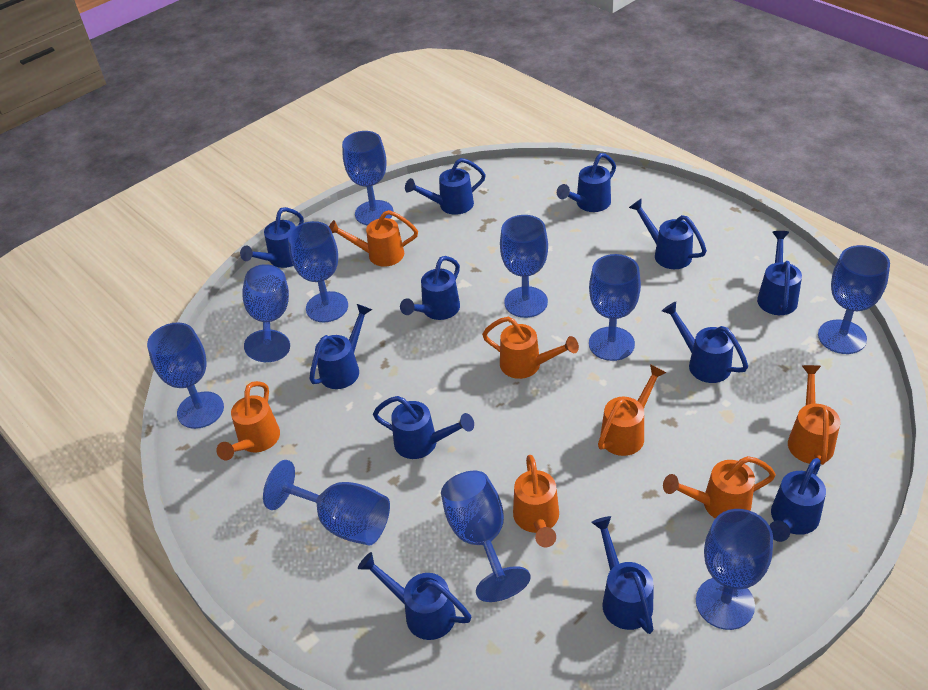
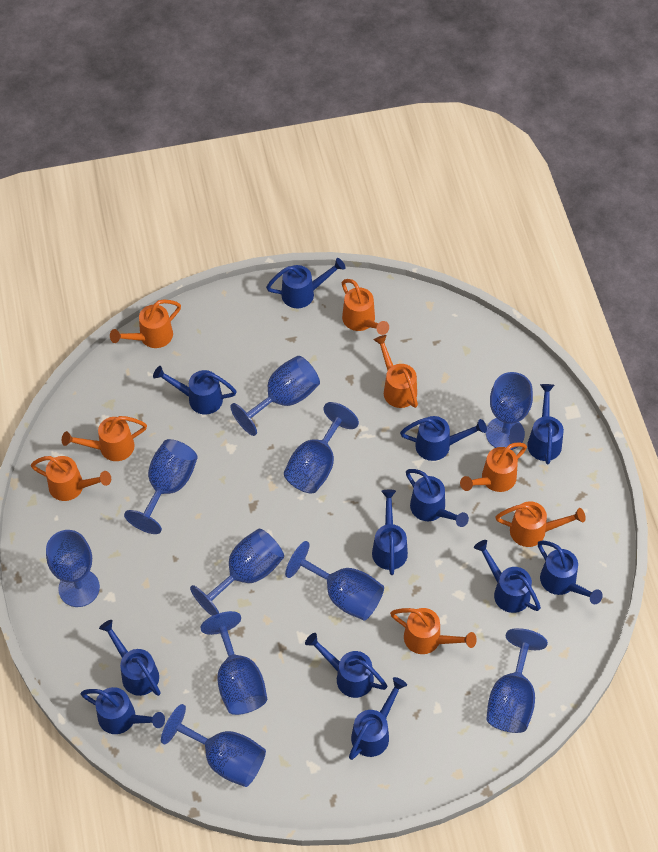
orange watering can: [216,381,280,460] [329,210,418,267] [482,316,579,379] [513,455,559,547] [598,364,667,456] [663,456,776,518] [788,365,840,465] = 7 -> [31,456,111,501] [62,416,147,461] [110,300,181,348] [342,279,389,335] [373,335,418,408] [390,608,477,654] [460,443,527,492] [495,501,586,547] = 8

